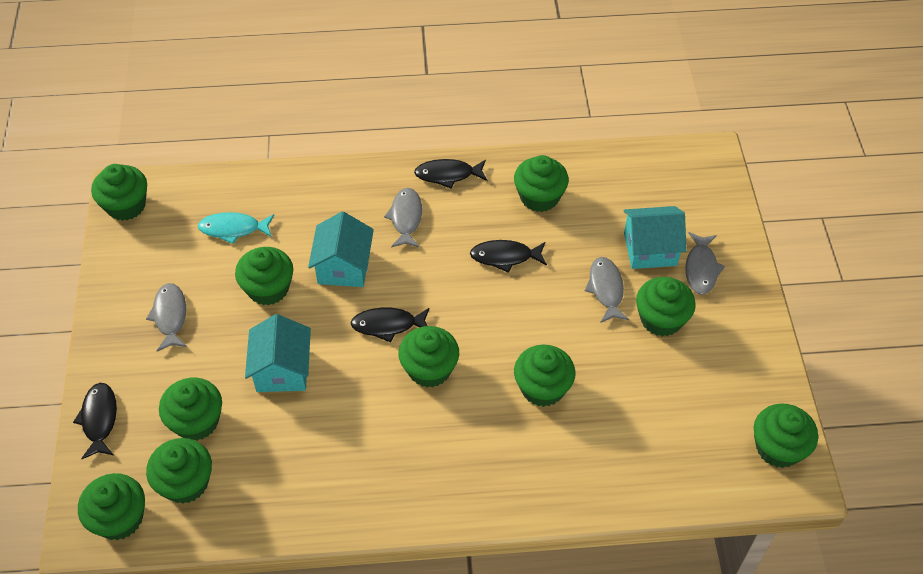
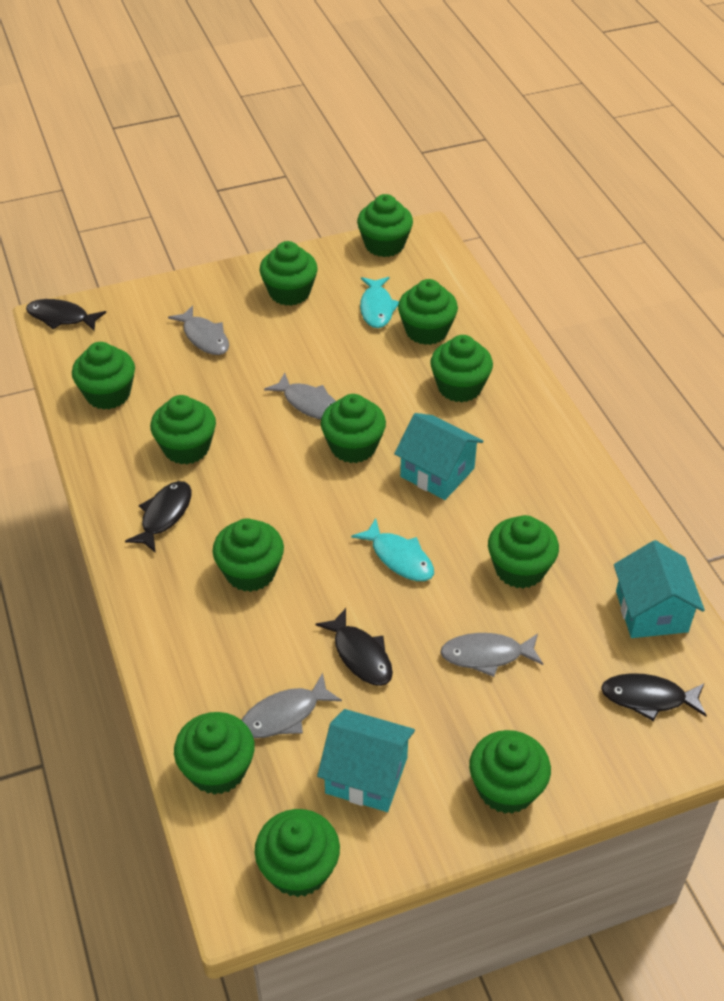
green cupcake: [78,473,145,540] [91,164,147,221] [146,438,212,504] [159,378,222,441] [235,247,293,305] [399,326,459,388] [514,155,569,212] [514,345,575,407] [636,277,696,337] [754,403,818,468] = 10 -> [72,342,135,410] [150,395,216,464] [174,712,255,795] [212,519,284,592] [255,809,340,897] [259,241,318,306] [321,394,386,463] [357,194,413,257] [398,279,458,345] [430,335,493,403] [469,730,551,814] [488,515,559,589] = 12
turquoise fish: [198,212,274,244] = 1 -> [351,518,434,581] [360,277,399,328] = 2

